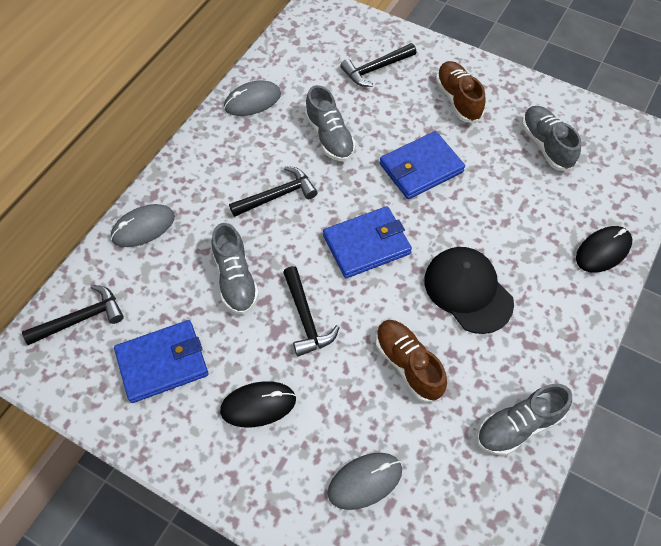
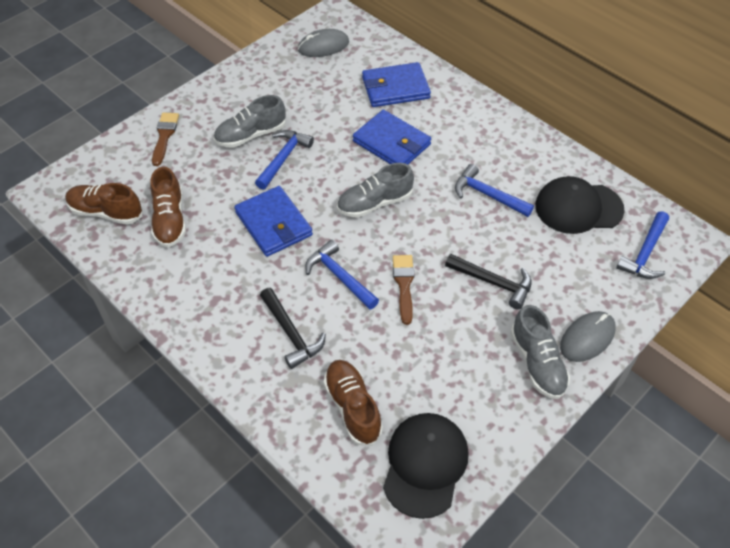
black cap: [424,247,514,334] = 1 -> [383,413,469,519] [535,176,625,234] = 2
black hammer: [22,285,124,345] [229,166,317,217] [283,266,340,357] [340,43,417,87] = 4 -> [260,288,326,369] [445,254,532,310] = 2
black mouse: [220,381,296,427] [576,226,633,273] = 2 -> none = 0
blue hammer: none = 0 -> [255,130,314,190] [305,240,379,310] [455,164,534,217] [616,211,669,279] = 4
brown brush: none = 0 -> [152,113,179,166] [393,255,414,325] = 2
brown shoe: [376,320,447,403] [436,61,486,123] = 2 -> [65,183,143,225] [150,167,186,247] [324,360,383,446] = 3
grey mouse: [111,204,175,247] [224,81,281,116] [328,453,402,510] = 3 -> [298,29,349,57] [560,311,616,362] = 2
grey shoe: [211,223,259,315] [305,85,355,161] [477,384,572,456] [522,106,581,171] = 4 -> [214,95,286,148] [337,163,414,218] [511,305,570,399] = 3

